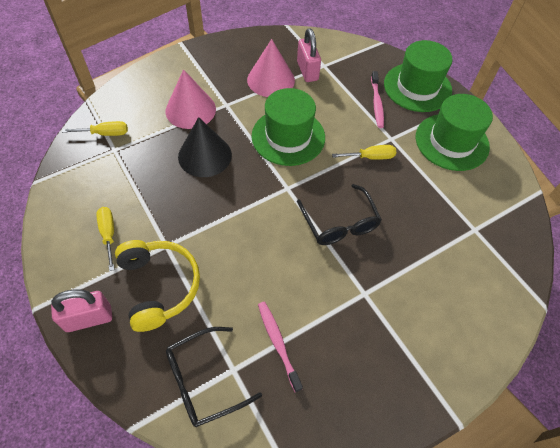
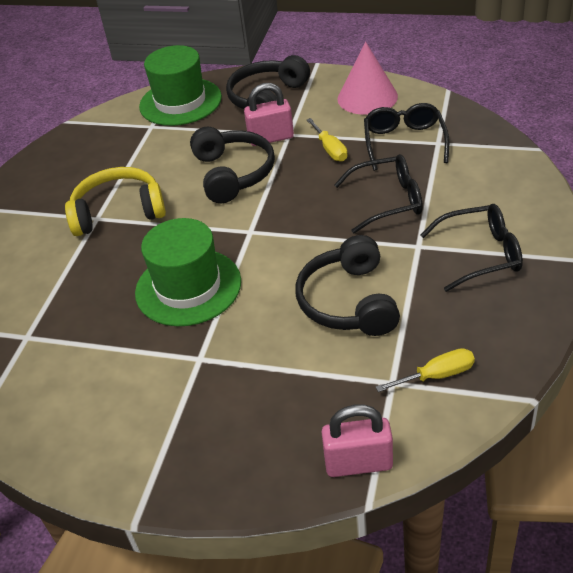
black cone: [178,117,232,177] = 1 -> none = 0
black glasses: [166,327,262,427] [297,184,382,245] = 2 -> [334,154,423,233] [364,103,449,171] [420,204,523,292] = 3
black headphones: none = 0 -> [190,127,275,203] [226,55,310,109] [295,235,400,336] = 3
green hat: [252,88,325,166] [384,40,453,112] [416,94,493,171] = 3 -> [135,218,241,326] [139,45,222,126] = 2
pink cone: [166,69,216,129] [247,39,295,97] = 2 -> [337,42,398,115] = 1
pink toothbrush: [258,302,303,392] [371,71,384,128] = 2 -> none = 0
yellow screwdriver: [62,121,128,136] [96,207,114,271] [332,145,396,160] = 3 -> [307,118,348,162] [376,348,475,392] = 2

